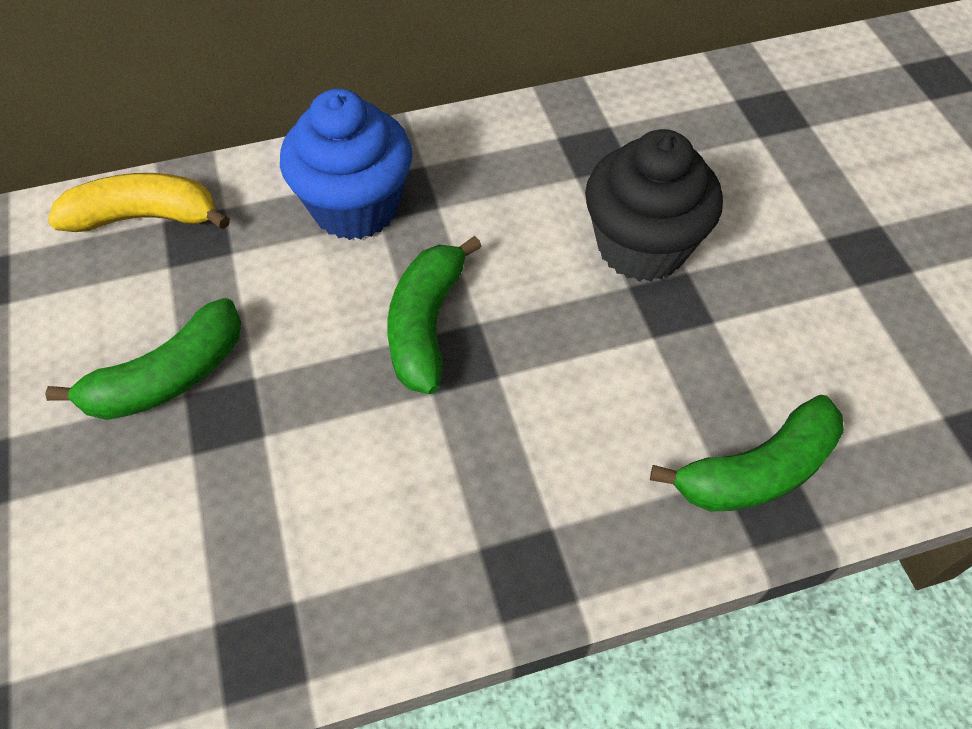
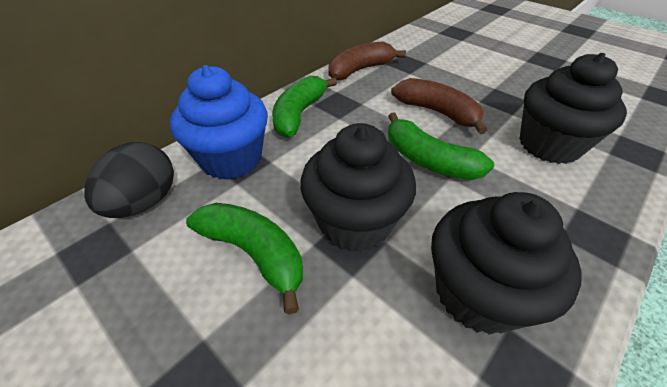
black cupcake: [585,129,723,282] = 1 -> [300,123,416,252] [431,192,582,335] [520,53,627,164] = 3
black egg: none = 0 -> [84,142,174,218] = 1
brown banana: none = 0 -> [328,41,406,80] [391,78,487,134] = 2
yellow banana: [48,173,230,232] = 1 -> none = 0

